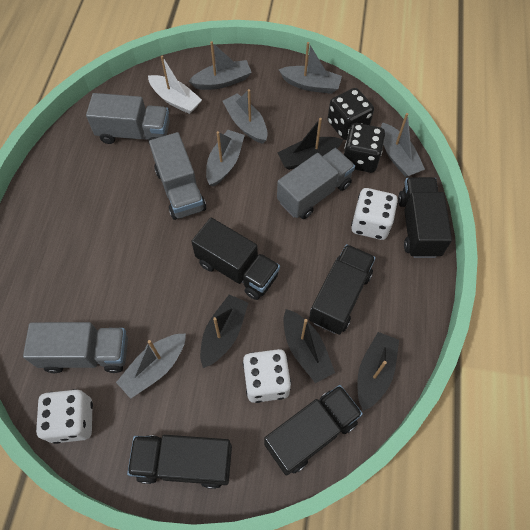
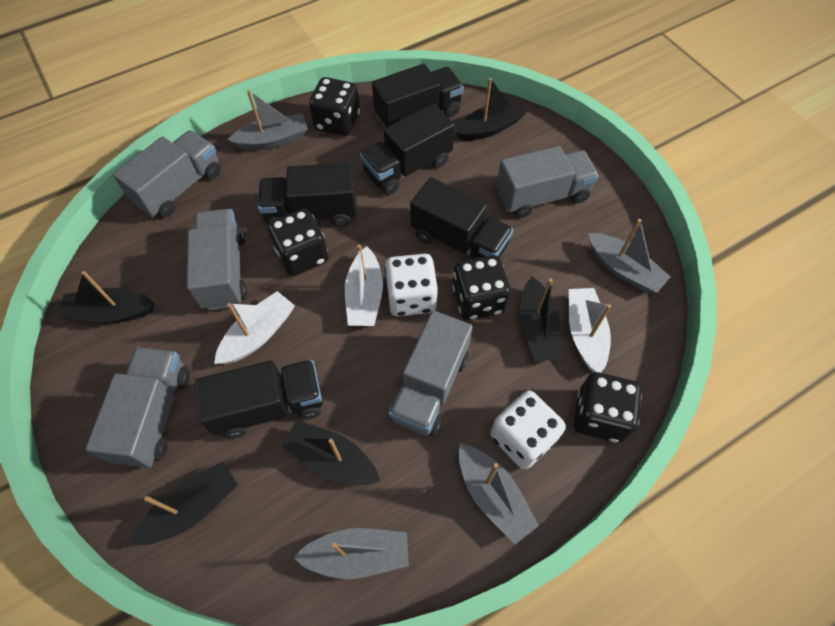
black boat: [200,295,248,368] [277,118,343,170] [283,309,335,383] [357,332,399,411] = 4 -> [57,271,155,323] [131,462,238,545] [281,420,380,485] [455,78,528,141] [520,277,562,361] = 5
black dice: [327,88,374,140] [344,123,385,173] = 2 -> [267,208,328,276] [309,77,360,136] [452,255,511,320] [574,372,642,443] = 4
grey boat: [116,334,186,399] [188,41,252,90] [206,130,245,187] [222,89,268,144] [279,42,342,94] [381,113,425,177] = 6 -> [227,90,308,150] [293,528,409,579] [459,444,539,544] [588,219,671,293] = 4
grey truck: [23,322,128,373] [86,93,170,144] [149,132,206,220] [277,148,355,219] = 4 -> [85,347,190,468] [113,130,221,218] [187,209,247,310] [389,310,473,436] [496,146,599,218] = 5
white boat: [148,56,202,114] = 1 -> [214,291,295,364] [345,245,383,326] [569,288,611,373] = 3
white dice: [36,389,93,444] [243,349,291,403] [351,188,398,240] = 3 -> [385,254,438,316] [490,391,566,469] = 2

